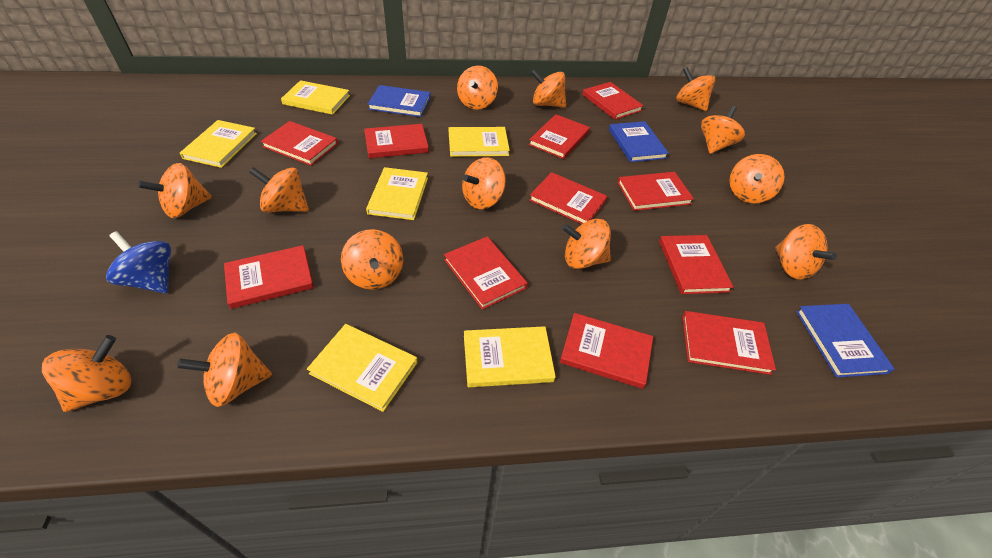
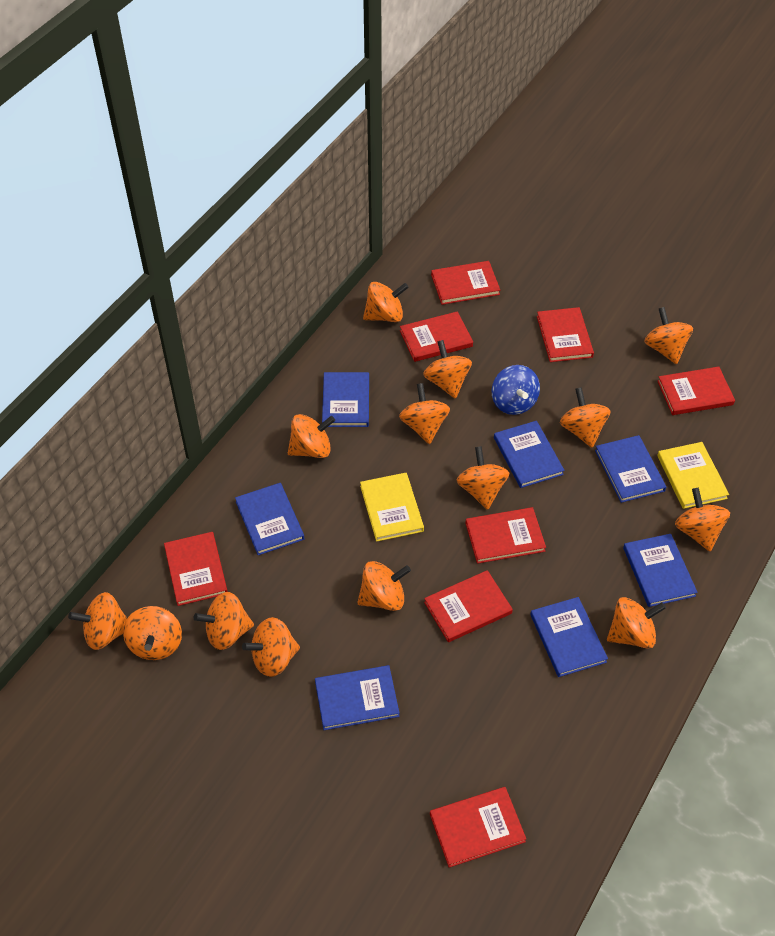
blue book: [368,85,431,117] [609,121,669,162] [796,304,894,378] = 3 -> [235,483,304,555] [315,665,399,730] [322,372,369,427] [494,421,565,488] [530,597,608,677] [595,435,666,503] [623,534,698,607] = 7
orange spinning top: [42,335,131,412] [138,163,212,218] [177,333,272,407] [249,167,309,213] [341,229,403,290] [457,66,498,110] [462,157,506,209] [531,69,566,108] [562,219,611,269] [676,67,715,111] [701,106,745,154] [730,154,784,203] [775,224,837,280] = 13 -> [68,592,127,650] [123,606,182,660] [194,592,254,650] [242,617,300,677] [288,414,335,458] [357,561,411,611] [363,282,409,322] [399,383,450,444] [423,340,472,399] [456,446,509,510] [560,387,611,448] [607,597,666,649] [644,307,693,364] [675,488,730,551] = 14
red book: [224,245,314,309] [261,121,338,166] [364,124,429,158] [444,237,528,310] [529,114,590,159] [529,172,607,224] [560,313,653,389] [582,82,644,120] [617,172,694,211] [659,235,734,294] [682,311,776,375] = 11 -> [164,532,228,606] [400,311,473,362] [424,570,513,642] [430,787,526,868] [431,261,500,305] [465,507,546,564] [537,307,594,362] [657,367,735,415] = 8
yellow book: [180,120,257,168] [281,80,350,115] [307,324,418,412] [366,167,428,220] [449,127,510,157] [464,326,556,387] = 6 -> [360,473,424,542] [657,442,729,509] = 2

